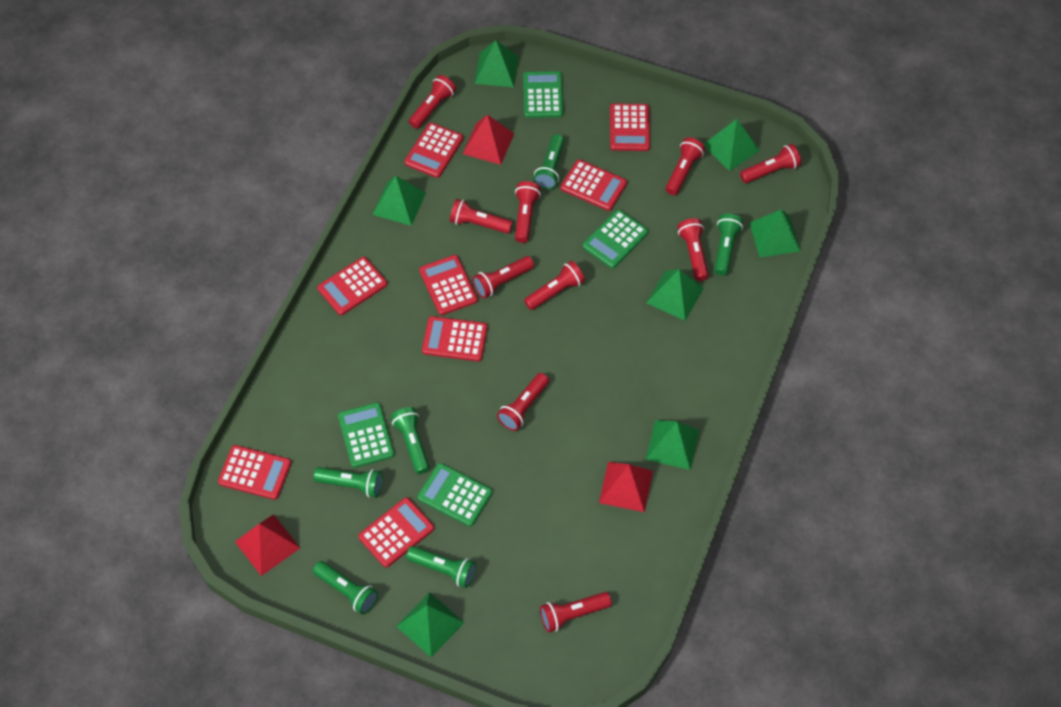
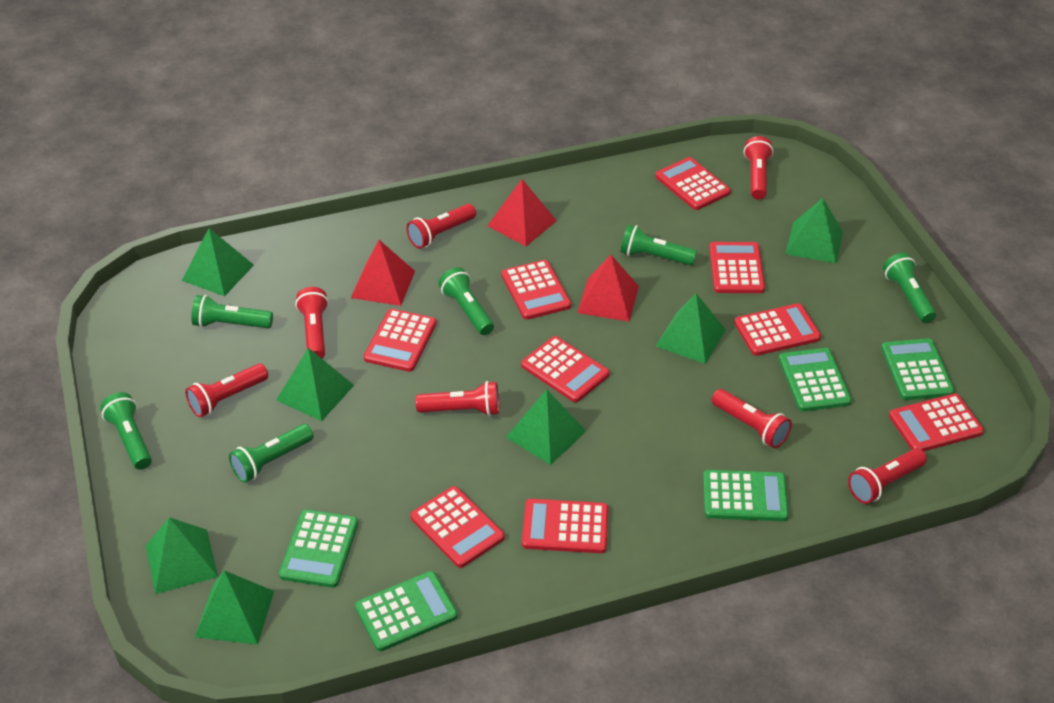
green calculator: [338,402,394,468] [417,463,492,527] [523,71,563,118] [583,209,649,268] = 4 -> [279,509,358,588] [355,571,458,651] [703,470,789,521] [779,348,852,411] [881,339,955,400] = 5
red calculator: [218,445,291,500] [317,257,388,315] [358,497,434,568] [404,122,464,178] [419,255,478,315] [422,316,488,361] [560,159,627,211] [610,103,650,151] = 8 -> [364,309,437,372] [411,486,505,568] [501,260,571,320] [521,336,610,402] [522,499,608,553] [655,157,731,210] [709,242,765,293] [734,303,821,356] [889,393,984,451] = 9
red flashlight: [409,75,456,129] [450,199,513,234] [473,256,534,298] [497,373,549,431] [515,181,541,243] [524,261,585,310] [540,592,612,633] [666,137,705,195] [678,218,709,281] [740,144,801,183] = 10 -> [185,363,268,417] [295,287,329,358] [406,204,476,249] [416,381,499,416] [712,389,792,448] [744,136,773,200] [848,448,927,504] = 7

